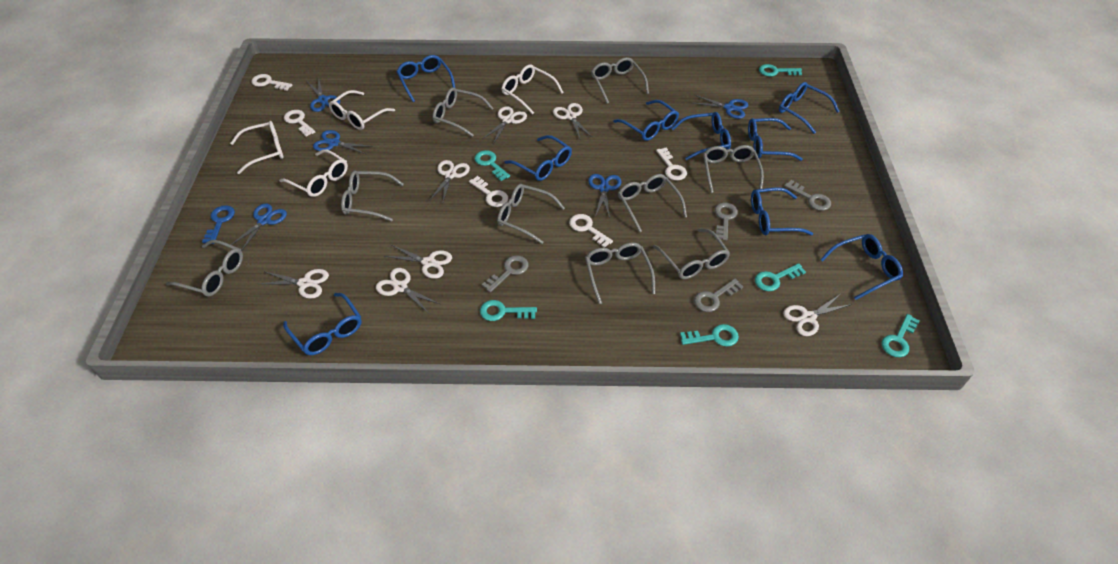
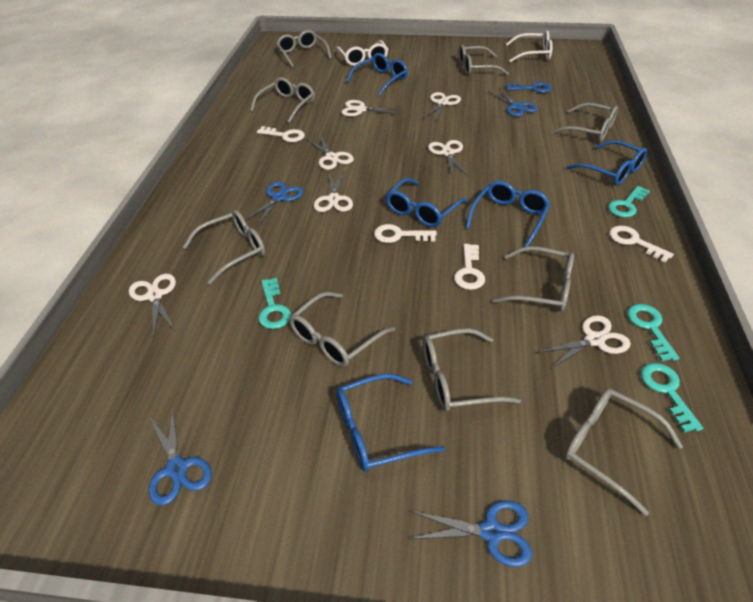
blue glasses: [283,293,362,355] [396,55,455,102] [505,135,572,181] [613,100,679,141] [671,112,731,160] [748,118,803,161] [751,188,813,235] [779,82,840,134] [820,234,903,300] = 9 -> [336,374,445,472] [346,53,408,95] [386,178,468,227] [466,181,551,247] [567,140,647,186] = 5
blue scissors: [231,203,287,251] [307,77,340,112] [313,130,373,155] [588,174,621,218] [693,95,748,119] = 5 -> [149,406,212,505] [245,182,303,226] [409,500,532,567] [489,88,538,117] = 4
grey key: [482,255,528,293] [694,279,744,312] [715,203,738,241] [784,180,831,211] = 4 -> none = 0
turquoise key: [475,150,510,181] [480,300,537,321] [680,324,739,347] [755,263,806,291] [759,64,802,77] [882,314,920,357] = 6 -> [258,278,291,329] [608,186,650,217] [627,304,679,361] [641,363,703,433] = 4
white glasses: [230,121,284,174] [279,149,348,197] [329,90,395,130] [501,64,564,114] = 4 -> [336,40,388,66] [506,30,553,62] = 2
white key: [252,74,292,91] [284,110,315,136] [469,176,508,207] [569,214,613,248] [656,148,687,181] = 5 -> [257,126,305,142] [374,224,437,243] [454,244,485,290] [609,226,674,262] = 4

